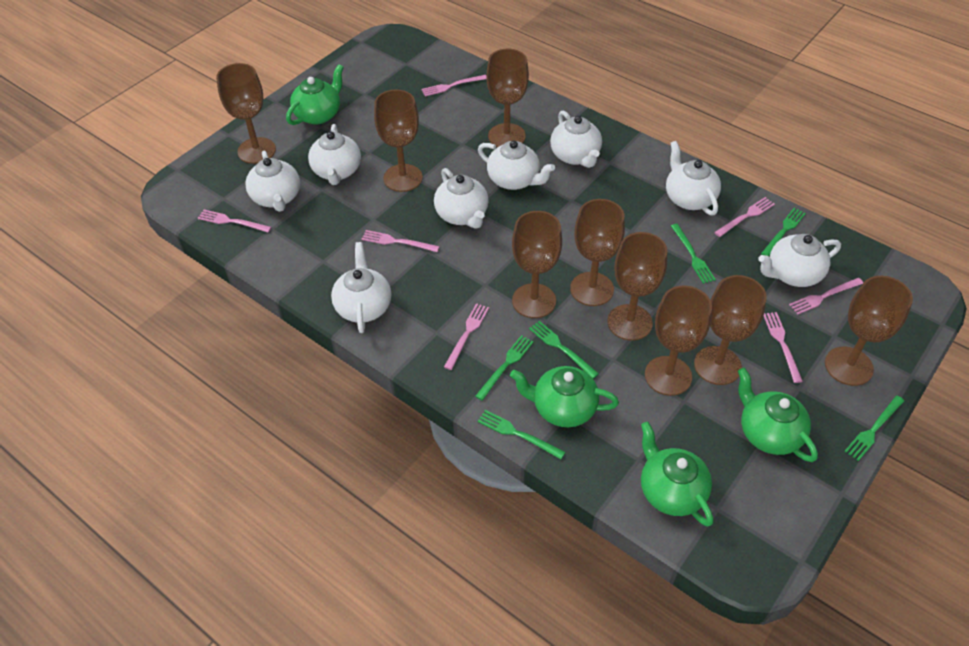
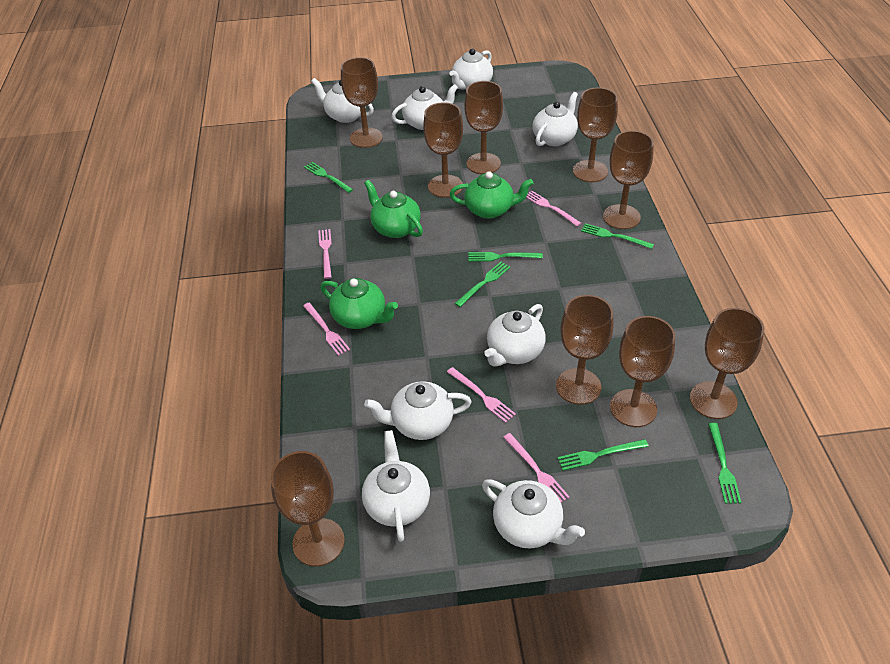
green teapot: [286,64,344,125] [510,366,619,427] [641,422,713,527] [738,368,818,462] = 4 -> [320,278,398,329] [364,180,423,238] [450,171,534,219] = 3
pink fork: [198,210,272,233] [362,230,440,252] [421,75,486,96] [444,303,489,370] [714,197,775,237] [764,312,803,383] [789,278,864,314] = 7 -> [303,303,350,356] [318,229,332,279] [447,367,516,423] [503,433,570,503] [526,191,581,226] = 5

